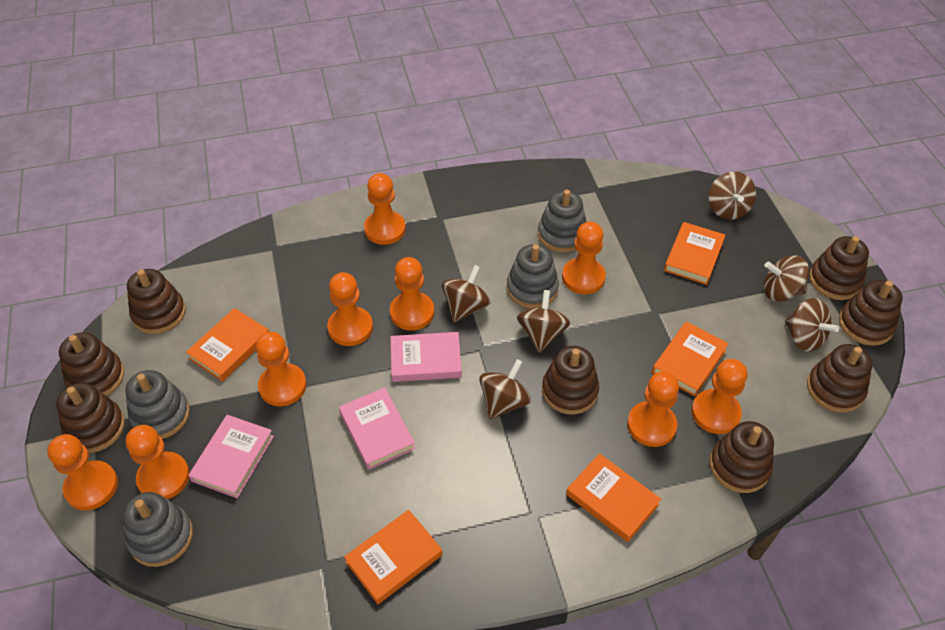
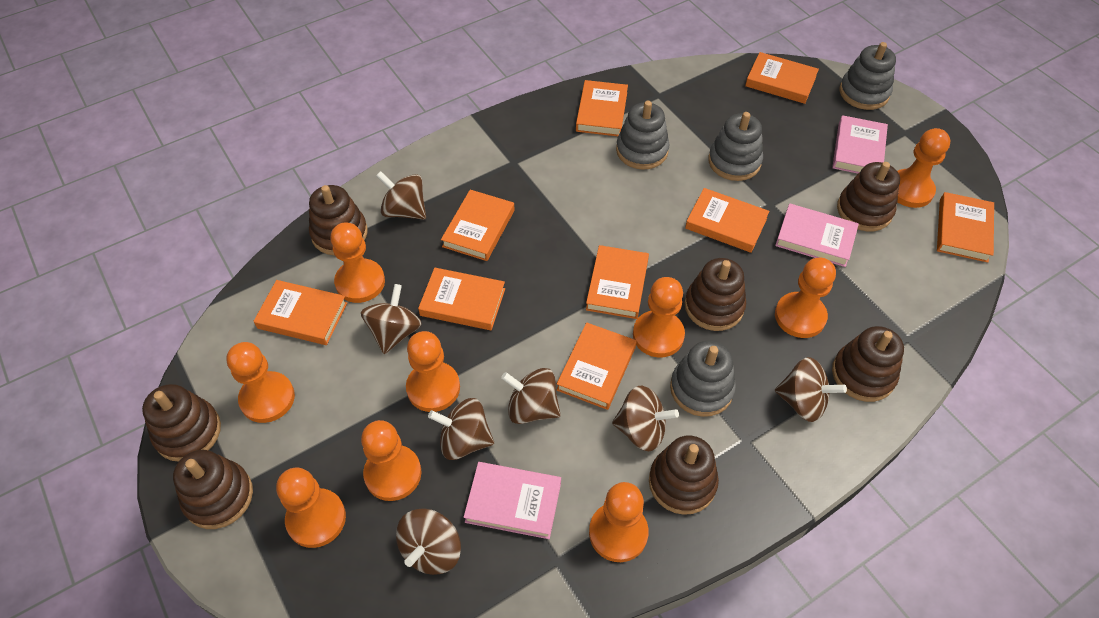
brown spinning top: [442,265,490,323] [479,359,531,419] [517,290,570,353] [708,171,756,220] [764,256,809,302] [785,298,839,352] = 6 -> [361,284,422,354] [376,171,426,220] [396,508,461,575] [428,398,494,460] [501,368,561,424] [612,386,679,451] [775,357,847,422] = 7
brown stacking toy: [56,383,125,453] [59,332,124,396] [127,269,186,334] [542,346,599,414] [710,421,774,493] [807,344,872,413] [809,236,869,300] [839,280,903,346] = 8 -> [142,384,221,462] [173,450,253,529] [309,185,368,255] [649,436,719,515] [685,258,746,331] [832,326,904,402] [837,162,900,231] = 7
orange book: [186,308,269,382] [344,510,442,604] [566,453,661,542] [652,321,729,396] [664,222,725,285] = 5 -> [254,280,347,345] [418,268,505,330] [441,190,515,261] [557,323,637,410] [576,80,628,136] [586,245,649,319] [685,188,769,253] [745,52,819,104] [937,192,994,263] = 9

